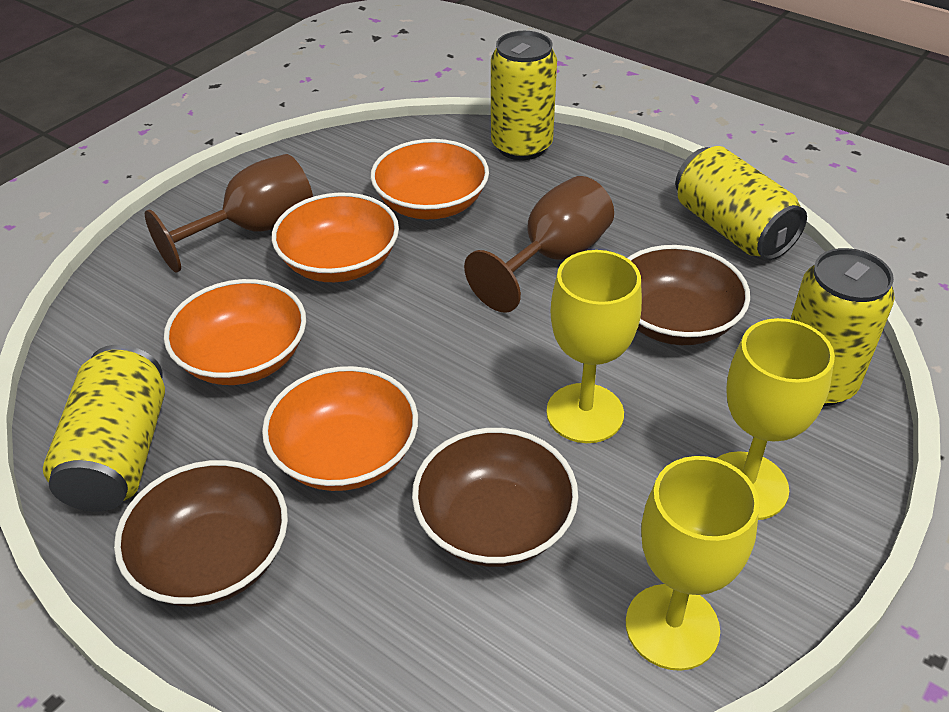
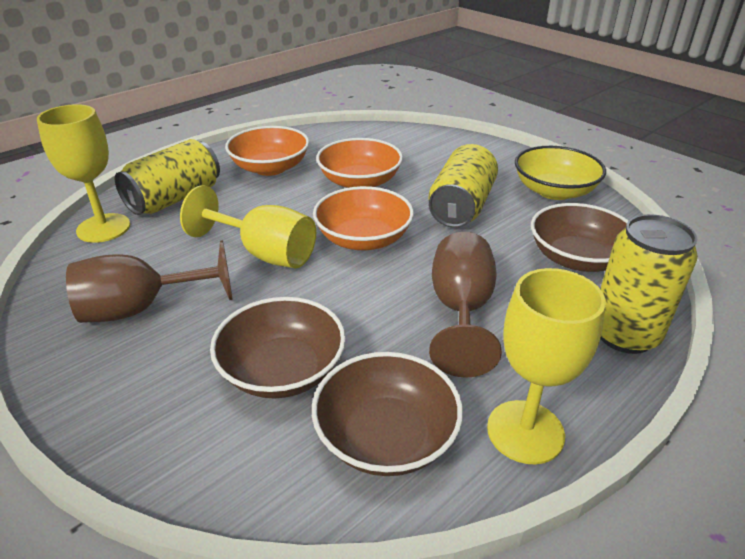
orange bowl: [164,279,306,385] [262,366,418,491] [272,192,399,282] [371,139,489,219] = 4 -> [225,126,309,176] [313,186,414,250] [316,138,403,188] = 3
yellow bowl: none = 0 -> [515,146,606,200] = 1
yellow can: [43,345,165,512] [491,31,557,160] [675,146,807,260] [791,248,895,406] = 4 -> [115,139,220,215] [429,144,498,228] [600,214,698,354] = 3

